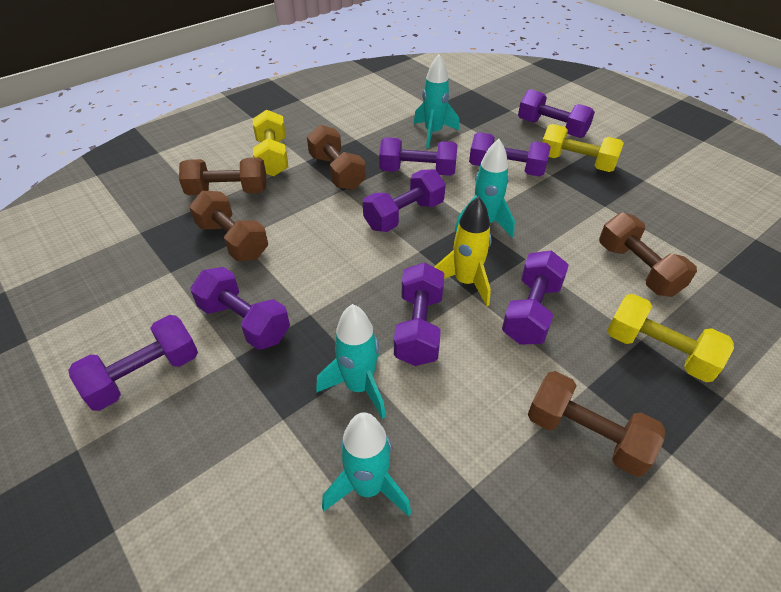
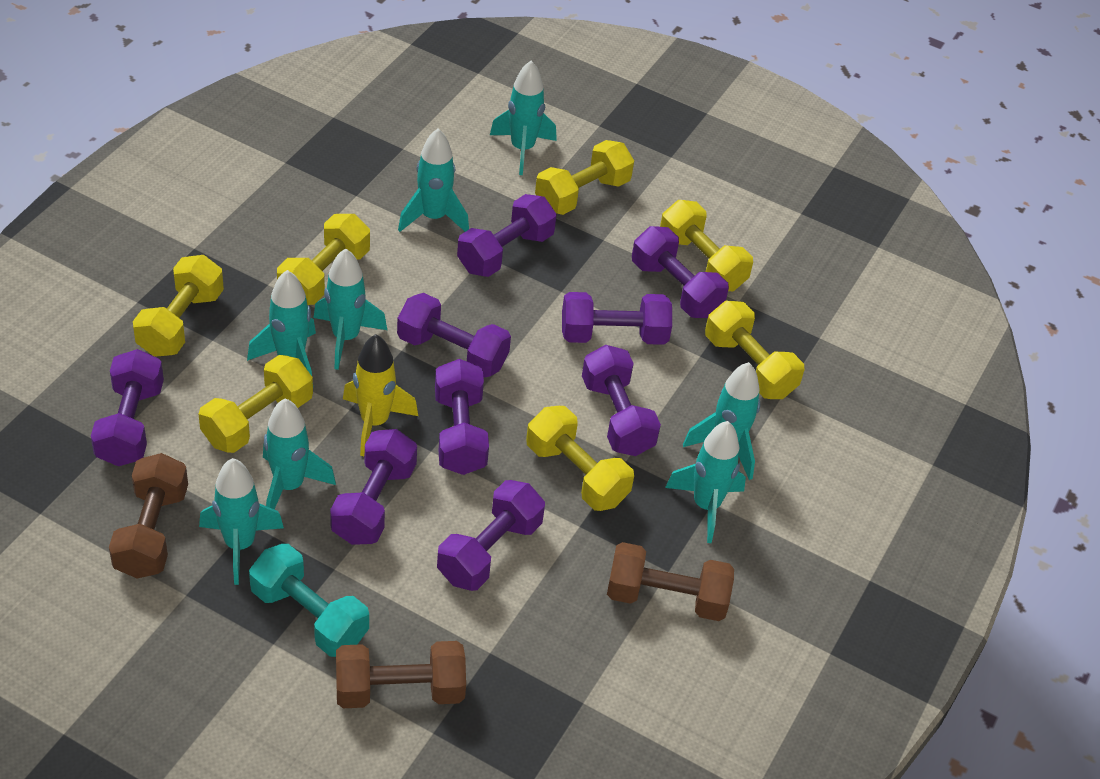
brown dumbbell: [179,157,266,195] [189,191,268,261] [307,125,366,190] [528,371,665,477] [599,213,697,297] = 5 -> [109,453,188,578] [336,641,466,708] [607,542,734,621] = 3
purple dumbbell: [69,315,198,411] [191,267,290,350] [363,169,446,232] [379,137,458,176] [394,262,444,366] [469,132,551,177] [502,250,569,345] [518,89,595,138] = 8 -> [91,349,164,466] [330,429,417,545] [397,293,511,378] [435,359,489,475] [437,480,545,591] [457,194,557,277] [562,292,672,345] [582,345,661,456] [632,226,729,318] = 9
turquoise dumbbell: none = 0 -> [249,544,369,657] = 1
turquoise rocket: [316,304,386,419] [322,412,411,516] [414,54,460,148] [455,139,515,238] = 4 -> [199,458,284,585] [247,270,316,376] [263,398,336,509] [314,248,387,370] [398,129,469,232] [490,61,557,175] [665,421,746,543] [683,362,760,480] = 8
yellow dumbbell: [253,109,288,176] [542,124,624,172] [607,294,734,382] = 3 -> [133,255,224,357] [199,355,313,453] [277,214,370,305] [526,406,634,511] [535,140,634,215] [660,200,753,292] [705,300,804,399] = 7

